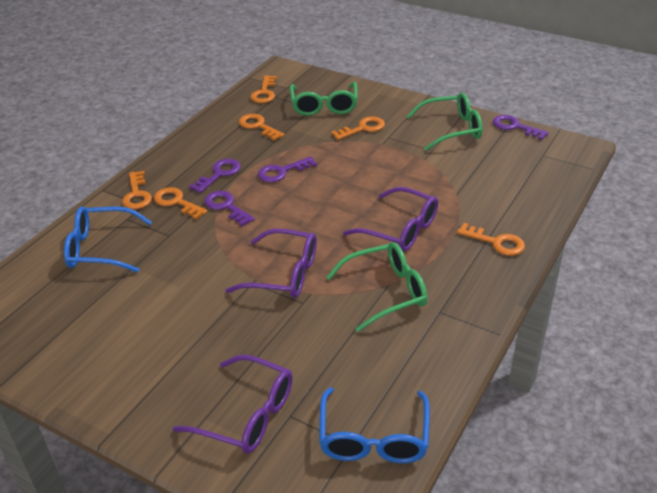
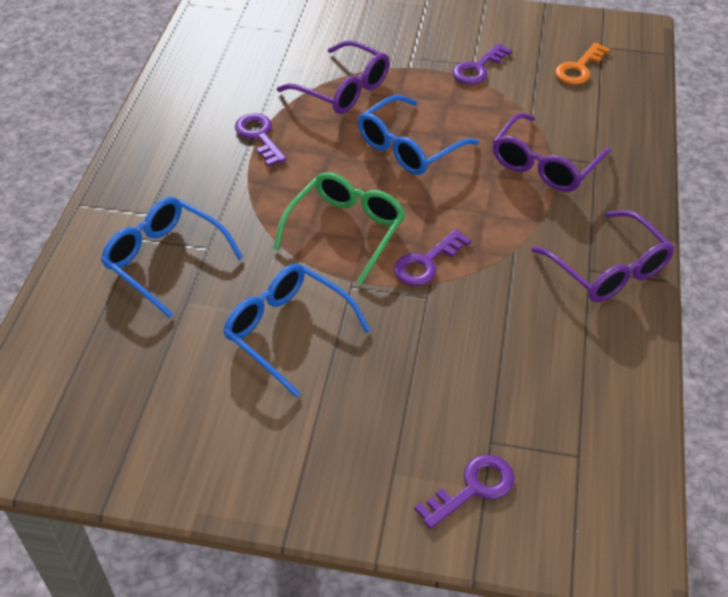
blue glasses: [64,206,152,273] [319,387,430,463] = 2 -> [101,197,243,318] [223,264,371,397] [358,95,479,175] = 3
green glasses: [290,82,358,116] [326,242,428,332] [407,93,483,151] = 3 -> [273,172,406,285] = 1
orange key: [122,171,152,209] [154,187,208,219] [239,114,284,141] [250,75,277,103] [331,116,385,140] [457,223,525,256] = 6 -> [555,42,610,85] = 1

